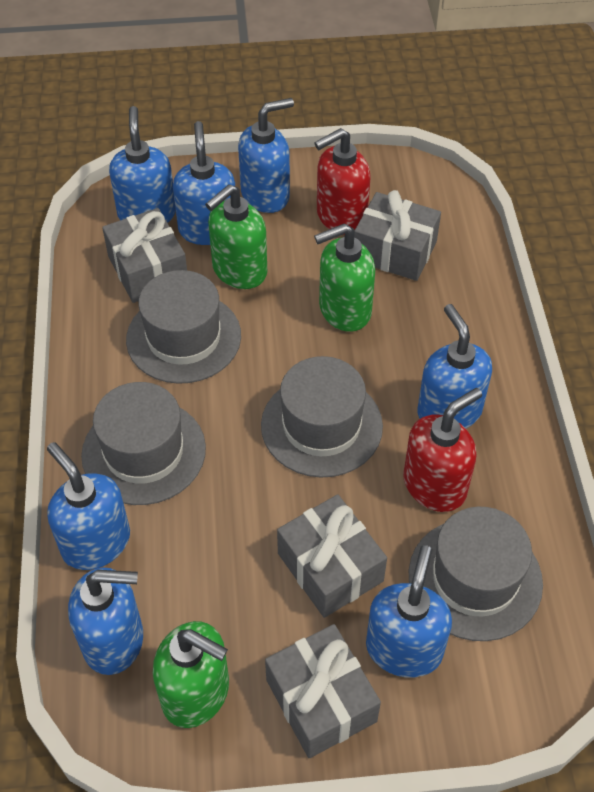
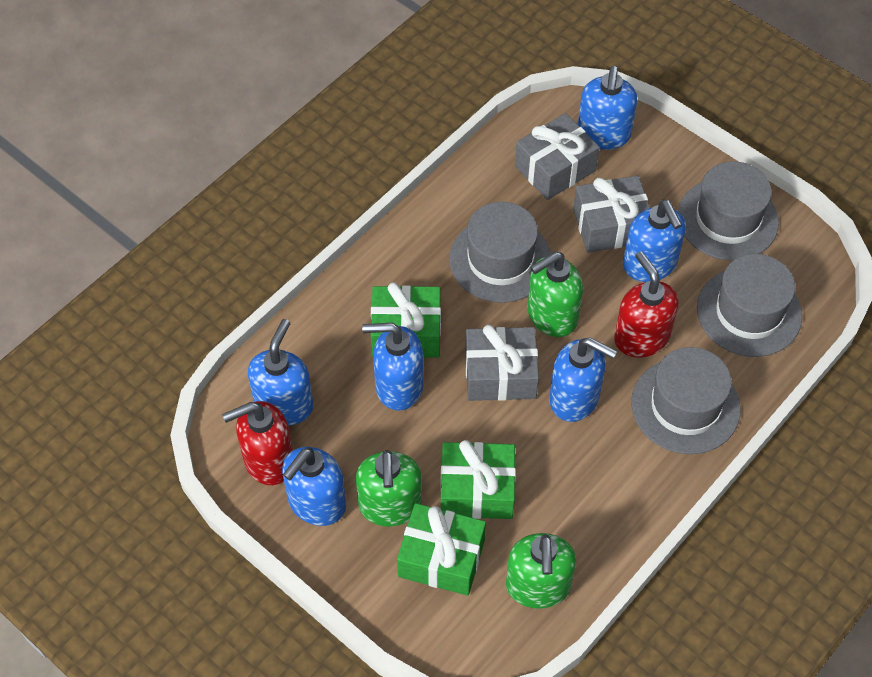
blue soap dispenser: [47,442,130,570] [68,567,143,675] [109,106,176,223] [173,121,235,245] [238,98,294,213] [366,545,452,678] [418,304,492,429] = 7 -> [248,319,313,425] [282,447,346,526] [362,323,424,411] [549,337,617,422] [578,66,637,150] [623,200,686,282] = 6
green gift: none = 0 -> [371,282,441,358] [397,503,486,596] [441,440,516,519] = 3
grey gift: [102,208,187,303] [265,624,381,758] [277,494,387,618] [354,190,441,281] = 4 -> [465,325,539,401] [515,113,600,200] [573,176,650,253] = 3

